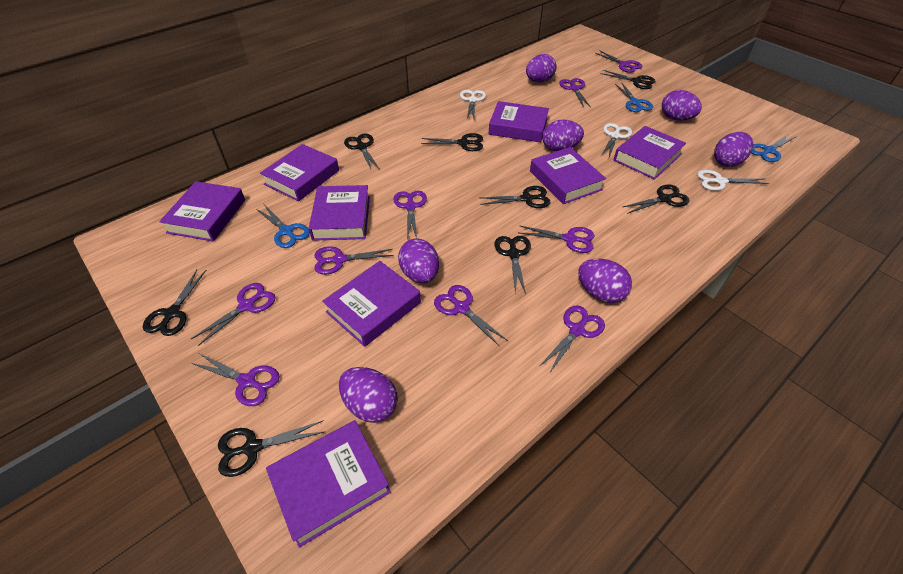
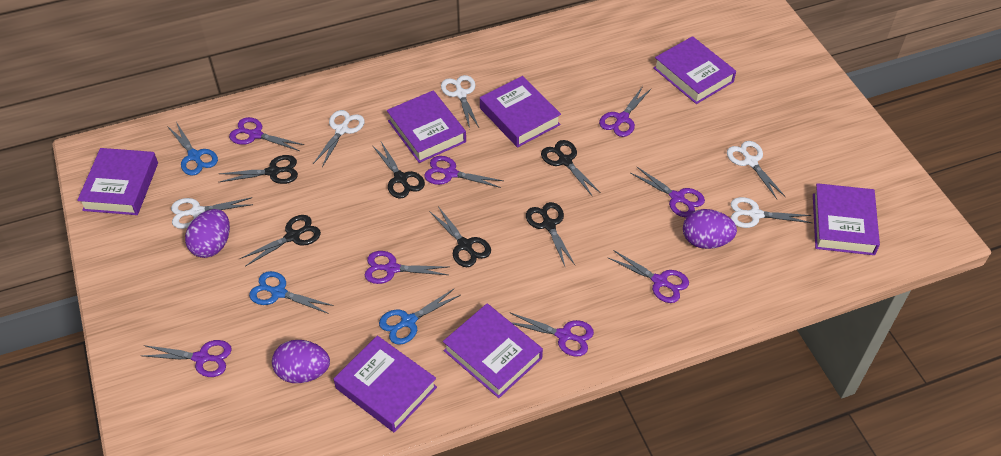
black scissors: [143,270,206,336] [218,420,324,477] [344,134,380,170] [421,133,483,151] [480,186,550,208] [494,236,531,294] [600,70,655,89] [623,185,689,214] = 8 -> [219,155,298,184] [240,215,321,267] [372,142,425,199] [429,206,491,267] [526,202,575,266] [541,140,601,197] = 6
purple book: [159,181,245,242] [260,144,339,202] [266,420,391,548] [308,185,370,241] [322,261,421,347] [489,101,549,142] [530,147,606,204] [613,126,686,180] = 8 -> [77,148,158,215] [334,336,437,433] [387,91,466,163] [443,304,543,398] [480,76,561,147] [654,36,736,104] [813,183,880,255] = 7
purple egg: [339,367,398,423] [398,238,439,283] [526,54,556,82] [542,120,584,151] [578,259,632,303] [662,90,702,121] [714,132,753,167] = 7 -> [185,209,230,258] [272,340,330,383] [683,209,737,249] = 3
purple scissors: [191,283,275,346] [191,353,280,406] [314,246,394,275] [393,191,427,239] [434,285,508,347] [519,225,595,253] [540,305,605,374] [559,78,591,108] [595,50,642,73] = 9 -> [142,340,232,377] [229,117,304,151] [365,251,448,284] [424,156,503,188] [509,312,594,357] [599,86,651,137] [608,250,689,303] [631,166,705,217] = 8
white scissors: [460,90,486,119] [601,123,632,157] [697,170,769,191] = 3 -> [171,197,253,229] [313,110,365,167] [441,75,479,128] [727,141,786,199] [731,197,812,228] = 5

